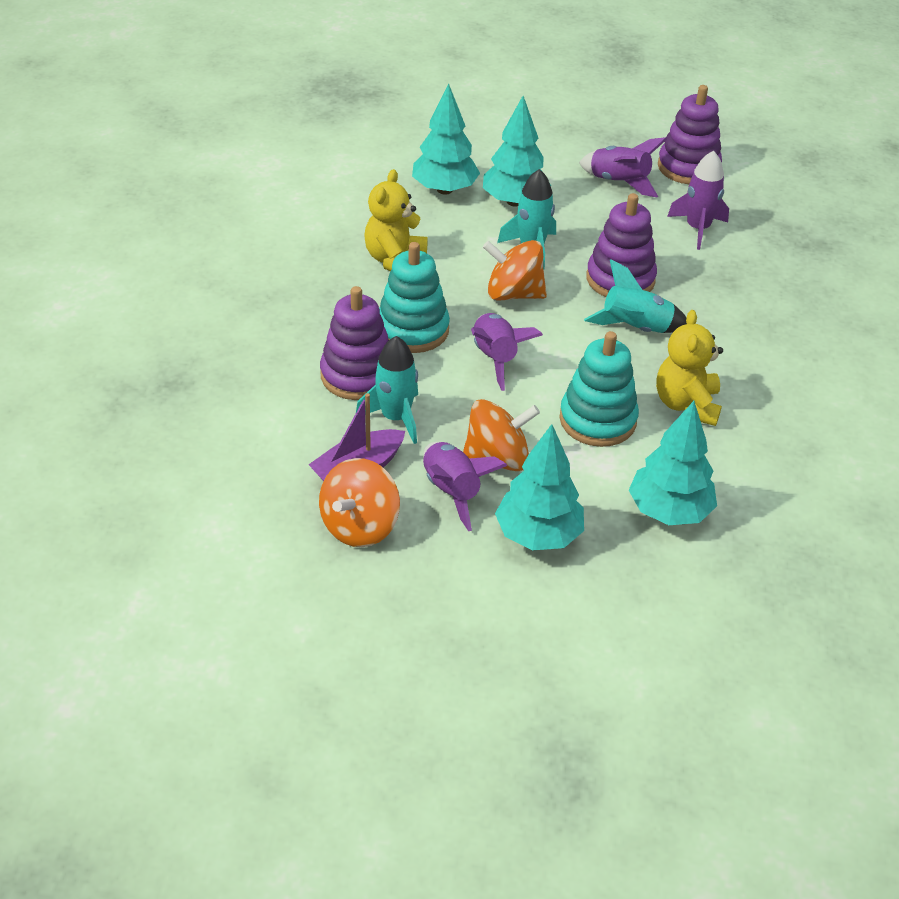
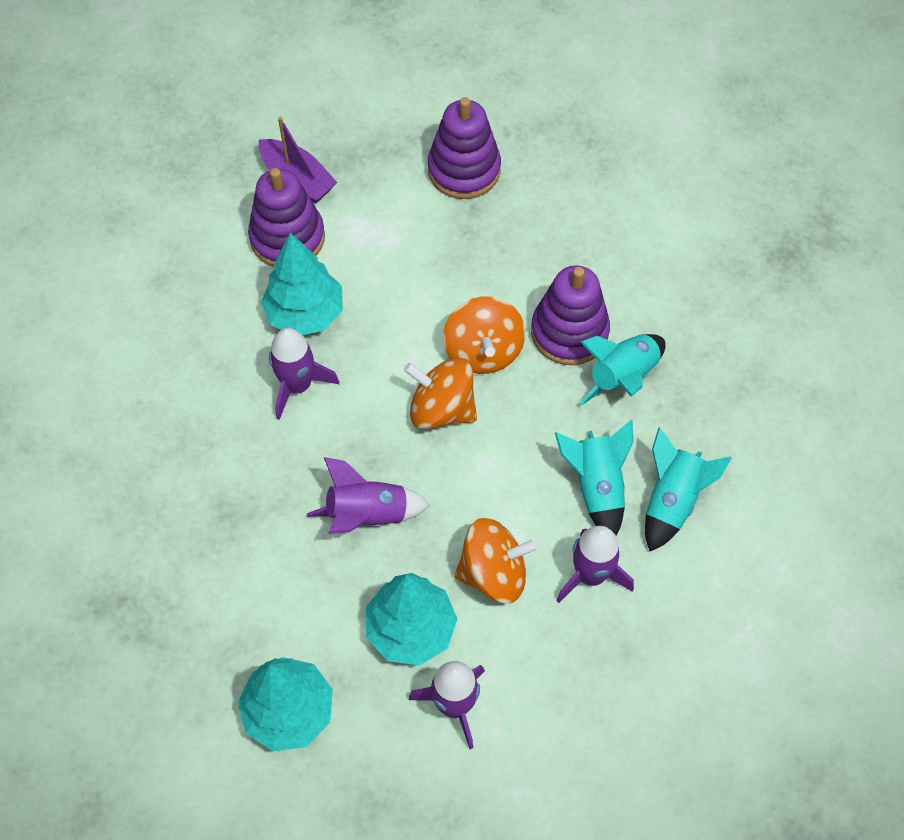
turquoise stacking toy: [379,242,450,353] [560,331,639,447] = 2 -> none = 0
turquoise tree: [412,83,480,195] [483,96,551,207] [495,424,584,550] [629,401,717,525] = 4 -> [238,657,333,751] [261,233,343,335] [366,573,457,665] = 3
yellow teddy bear: [364,169,428,271] [656,310,723,426] = 2 -> none = 0

